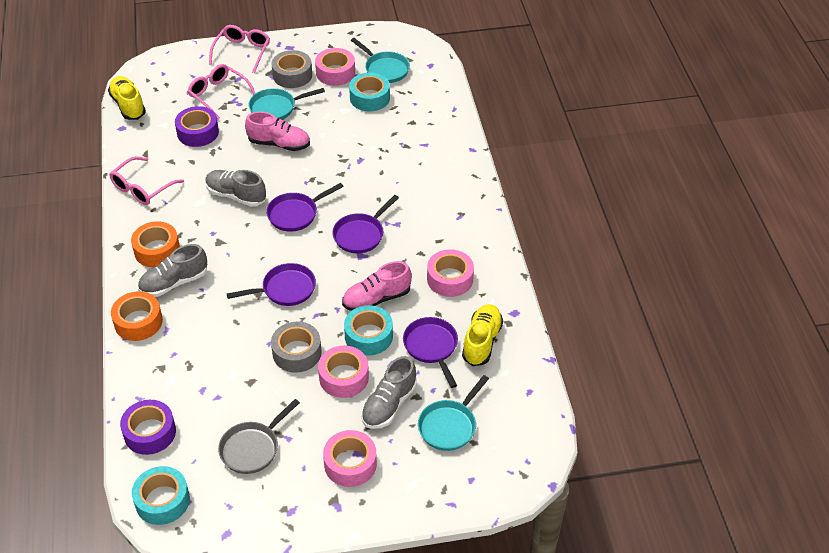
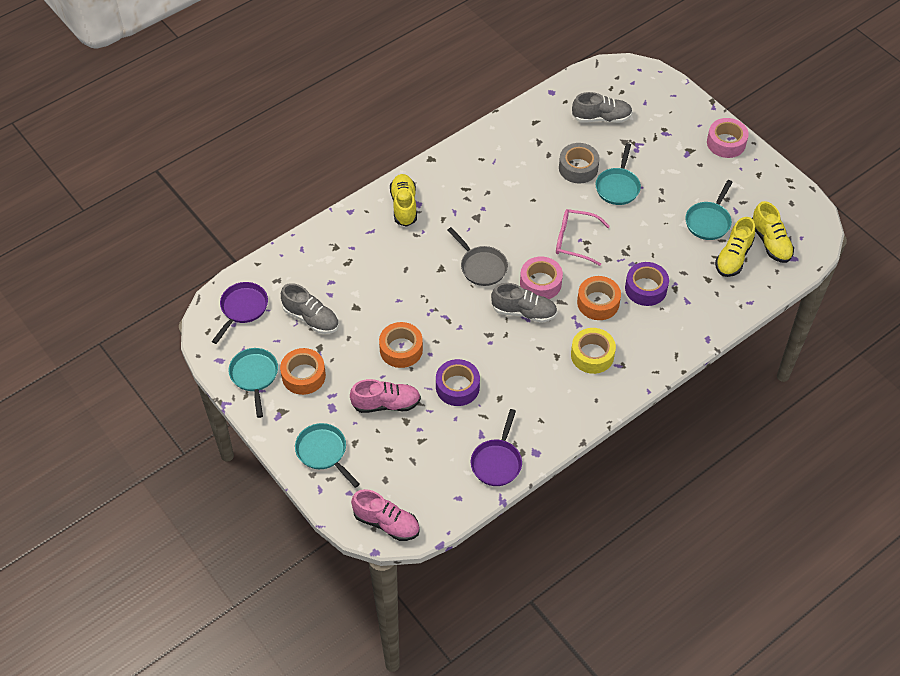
grey tape: [271,322,322,373] [272,50,312,88] = 2 -> [559,143,600,183] = 1
orange tape: [111,291,163,341] [131,221,180,267] = 2 -> [280,348,326,395] [379,322,423,368] [577,276,621,320] = 3
pink glasses: [109,156,184,205] [188,64,255,119] [209,25,270,73] = 3 -> [556,209,610,266] = 1
pink tape: [315,48,355,86] [318,346,369,398] [323,430,377,487] [427,249,474,297] = 4 -> [520,256,563,299] [707,118,749,158] = 2
purple pan: [227,263,316,306] [266,183,344,232] [332,195,399,253] [403,317,458,388] = 4 -> [212,282,268,344] [471,409,522,486] = 2
turquoise pan: [249,88,325,120] [351,38,410,83] [418,375,489,451] = 3 -> [229,348,278,418] [295,423,360,488] [596,143,641,205] [685,180,733,240] = 4
turquoise tape: [132,466,190,525] [344,305,393,356] [349,73,390,111] = 3 -> none = 0
yellow shoe: [108,76,146,120] [462,304,503,366] = 2 -> [390,174,417,227] [715,217,755,277] [752,201,794,263] = 3
yellow tape: none = 0 -> [571,328,616,374] = 1

